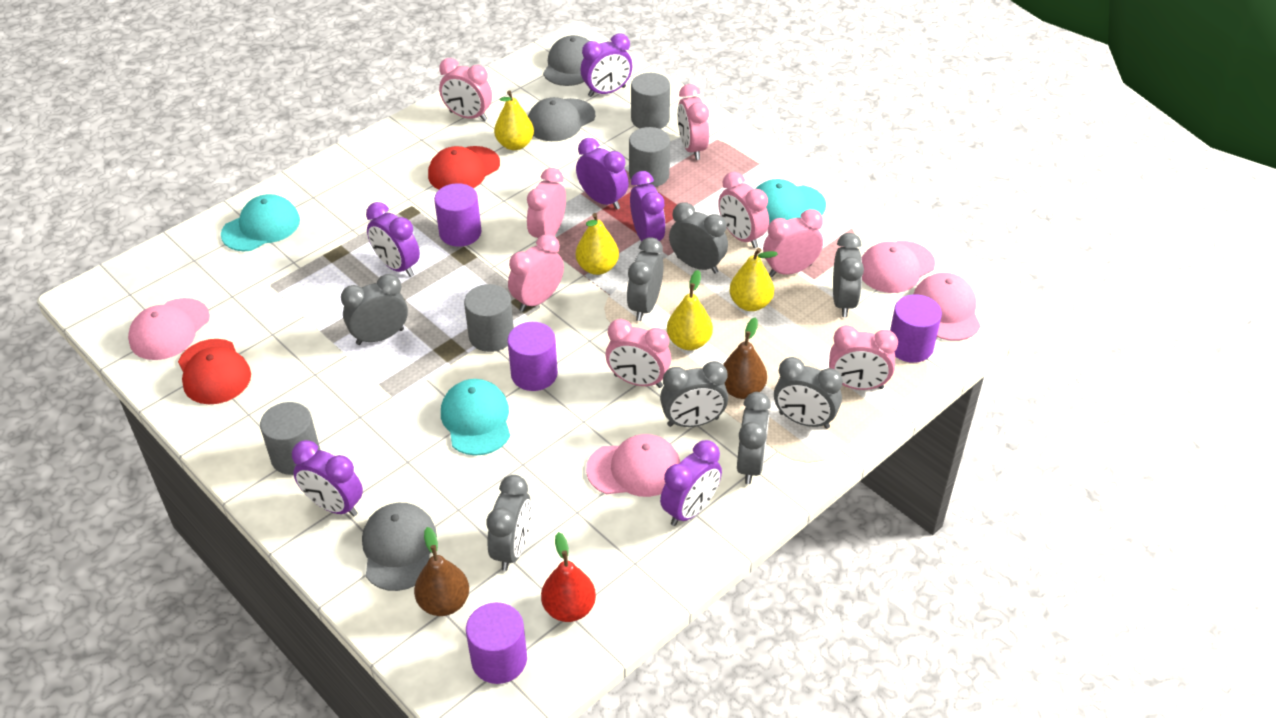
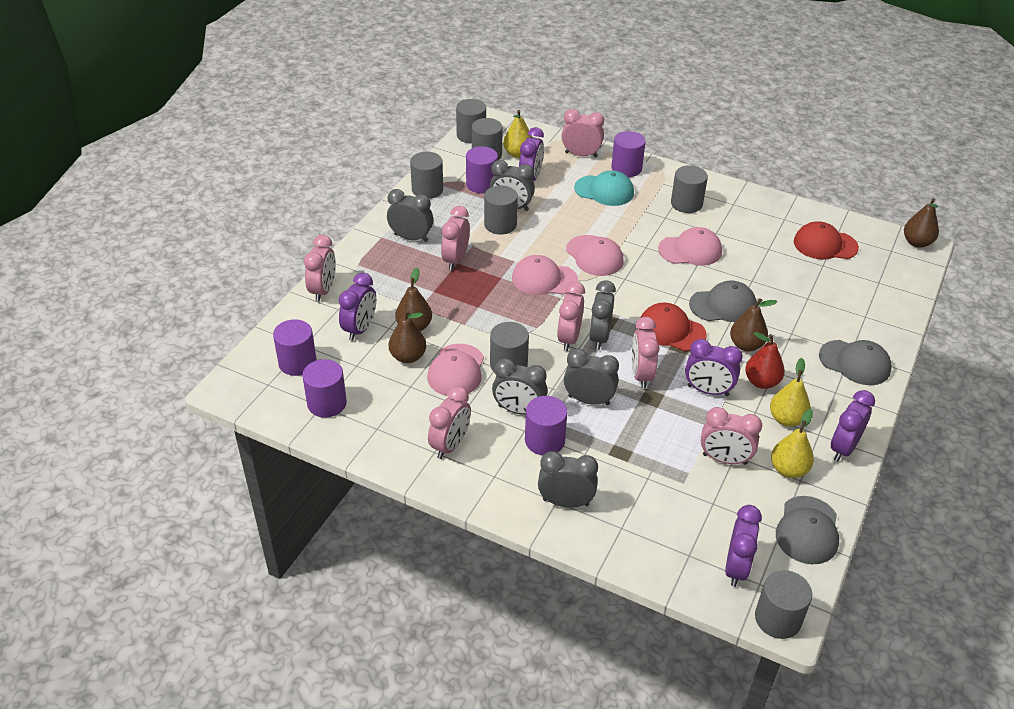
brown pear: [414,527,469,616] [723,317,767,399] = 2 -> [388,310,426,363] [395,267,432,331] [730,298,777,352] [904,198,939,248] = 4
grey clock: [341,274,408,345] [486,475,532,571] [627,237,664,321] [660,361,728,427] [669,203,728,274] [737,392,771,484] [774,357,843,429] [833,233,864,317] = 8 -> [387,189,433,242] [490,160,535,211] [492,358,548,415] [538,451,598,508] [564,349,619,405] [589,280,616,350] = 6
grey cylinder: [260,402,320,475] [464,284,514,352] [629,127,670,187] [631,73,670,129] = 4 -> [410,152,443,199] [456,99,486,143] [472,118,503,160] [484,185,518,235] [490,322,529,373] [671,165,708,213] [755,570,812,639] = 7
pink clock: [439,58,492,121] [508,234,564,312] [527,168,566,238] [605,319,671,388] [677,84,709,160] [718,172,769,248] [763,209,823,277] [829,325,898,390] = 8 -> [304,235,336,302] [428,386,471,459] [441,206,470,271] [557,282,585,351] [561,109,604,158] [632,317,660,389] [701,407,762,465] = 7
purple clock: [292,440,363,517] [366,202,420,277] [576,138,629,210] [581,34,632,97] [630,171,666,241] [660,440,722,526] = 6 -> [339,273,376,341] [519,127,544,181] [685,339,743,396] [725,505,762,587] [831,390,875,461] = 5
purple cylinder: [434,183,482,247] [466,602,527,684] [507,322,558,391] [890,294,942,363] = 4 -> [273,319,317,376] [302,359,347,418] [466,146,498,193] [525,396,568,455] [611,131,646,177] = 5
turquoise cap: [221,194,300,251] [441,379,510,456] [755,179,826,224] = 3 -> [574,170,634,206] = 1
yellow pear: [494,90,534,150] [576,213,619,275] [667,270,713,350] [729,248,778,311] = 4 -> [503,110,532,158] [770,358,811,427] [771,409,814,478] = 3

